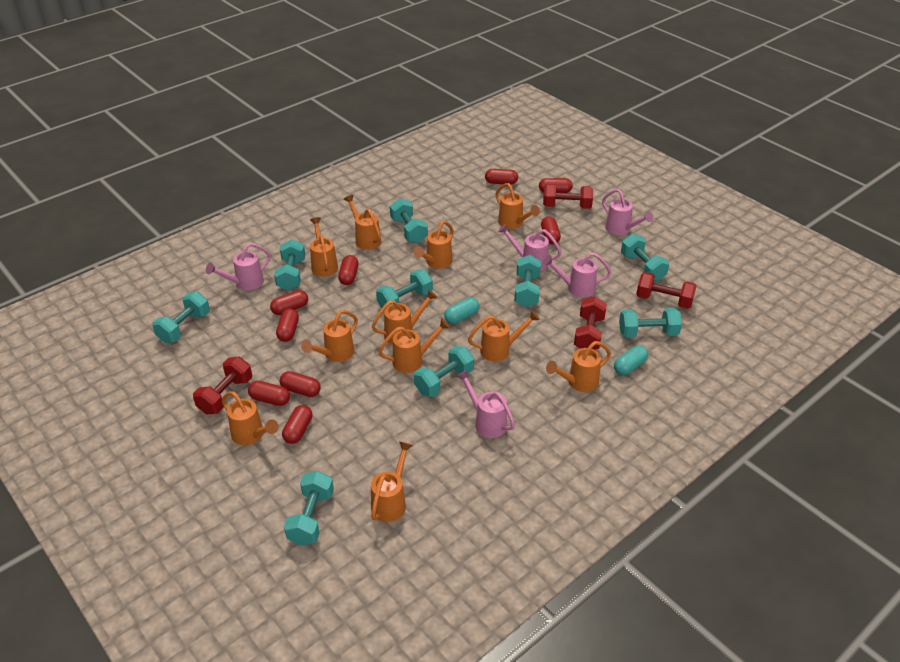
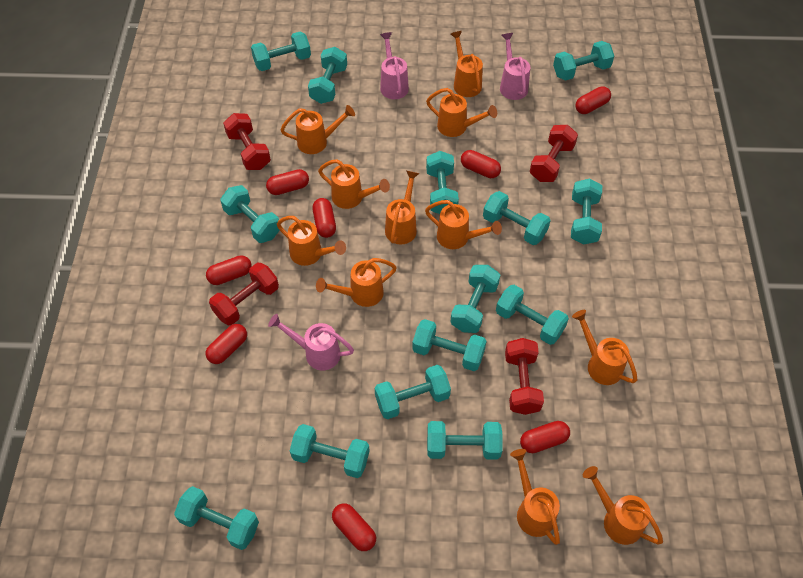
pink watering can: [206,243,271,290] [456,369,515,438] [498,224,562,272] [543,252,611,298] [602,189,653,235] = 5 -> [268,314,354,370] [380,32,409,99] [500,33,530,100] = 3
red capsule: [248,381,290,406] [270,290,308,315] [276,308,299,342] [280,371,321,397] [282,405,312,444] [338,255,359,285] [485,169,518,185] [539,178,573,193] [541,216,561,244] = 9 -> [206,255,252,285] [206,324,247,364] [266,169,309,195] [312,198,336,238] [332,503,376,551] [461,150,501,178] [520,421,570,453] [575,86,611,114] = 8
turquoise capsule: [444,297,479,324] [614,345,648,375] = 2 -> none = 0
turquoise dumbbell: [152,291,210,343] [274,239,305,290] [284,471,334,546] [376,269,433,308] [390,198,428,243] [414,346,474,397] [514,255,541,307] [619,308,682,338] [621,234,670,281] = 9 -> [174,486,259,550] [220,185,280,243] [251,31,311,71] [290,424,370,478] [308,47,347,104] [375,365,451,419] [412,319,486,371] [426,151,459,214] [427,421,503,460] [450,265,500,333] [483,191,551,245] [496,285,569,345] [553,41,614,81] [571,178,602,244] = 14

